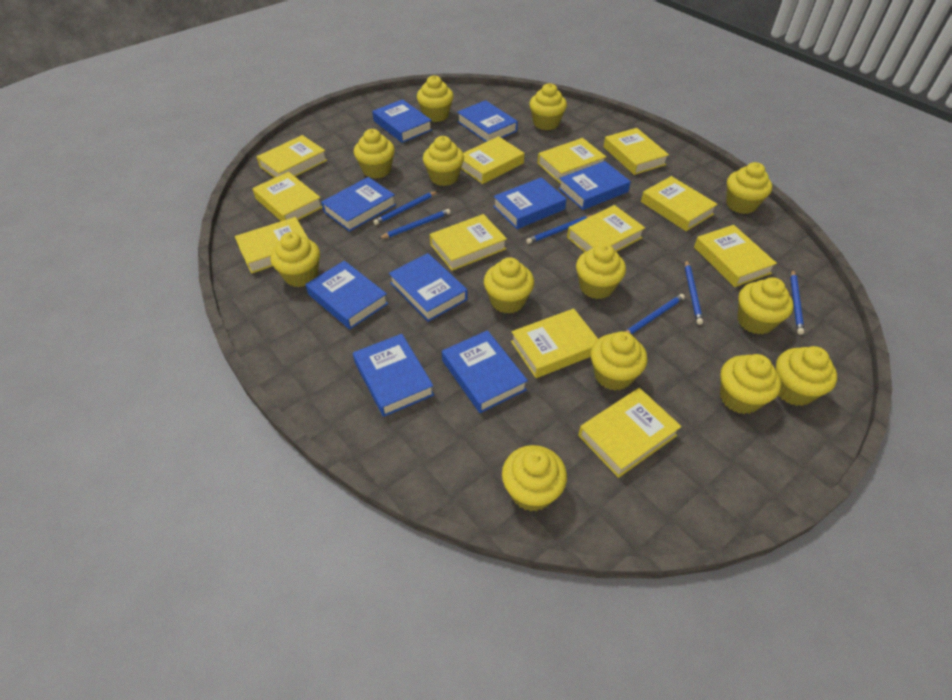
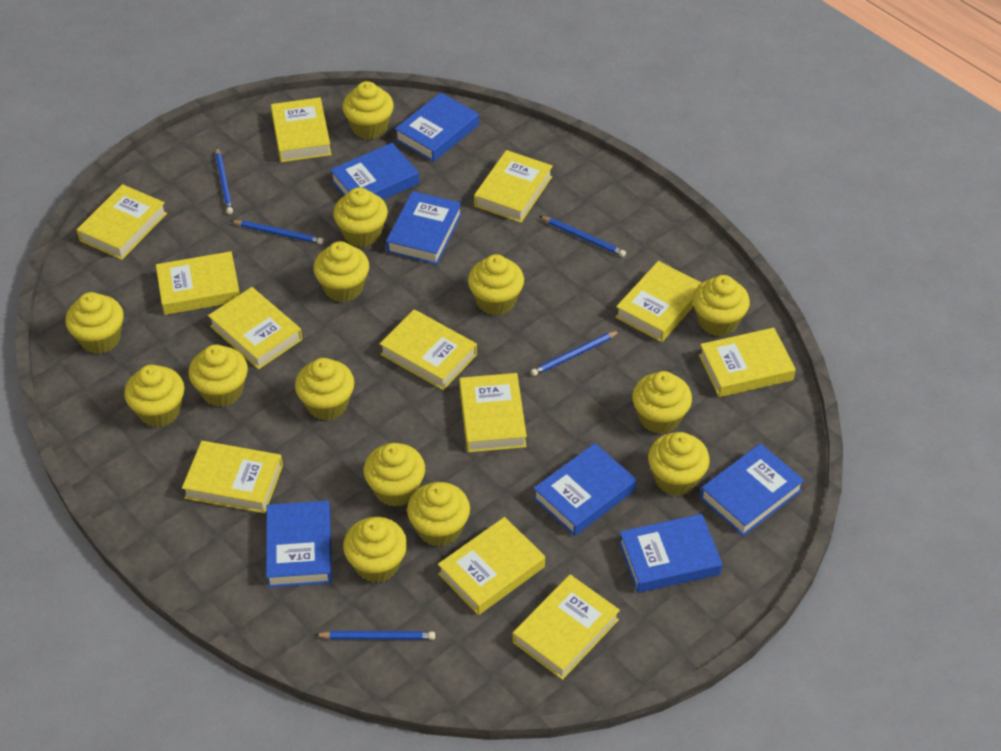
blue book: [306,261,388,329] [321,177,396,232] [353,334,434,417] [372,99,432,143] [389,253,468,322] [442,330,528,413] [457,100,518,142] [493,177,566,229] [558,161,631,210] = 9 -> [266,501,332,588] [330,143,419,200] [386,191,462,265] [395,93,479,162] [533,443,637,536] [619,514,722,593] [700,443,804,536] = 7
blue pencil: [373,191,438,225] [378,209,451,239] [526,215,592,244] [625,294,685,334] [685,260,703,325] [790,269,804,335] = 6 -> [215,147,233,214] [231,220,324,244] [315,631,435,640] [531,331,620,376] [540,216,626,257] = 5
yellow cupcake: [270,232,320,287] [354,129,395,179] [417,75,453,122] [423,136,464,186] [484,257,534,314] [502,445,567,512] [529,83,567,130] [576,244,626,299] [591,331,648,391] [720,354,781,414] [726,162,772,214] [738,277,793,335] [776,346,837,406] = 13 -> [65,292,124,354] [124,365,185,427] [189,344,248,407] [295,358,354,420] [313,241,369,302] [333,187,388,247] [342,81,394,139] [343,517,407,583] [363,443,425,507] [407,482,470,547] [468,254,524,315] [632,371,692,434] [648,432,710,496] [693,275,750,336] = 14

